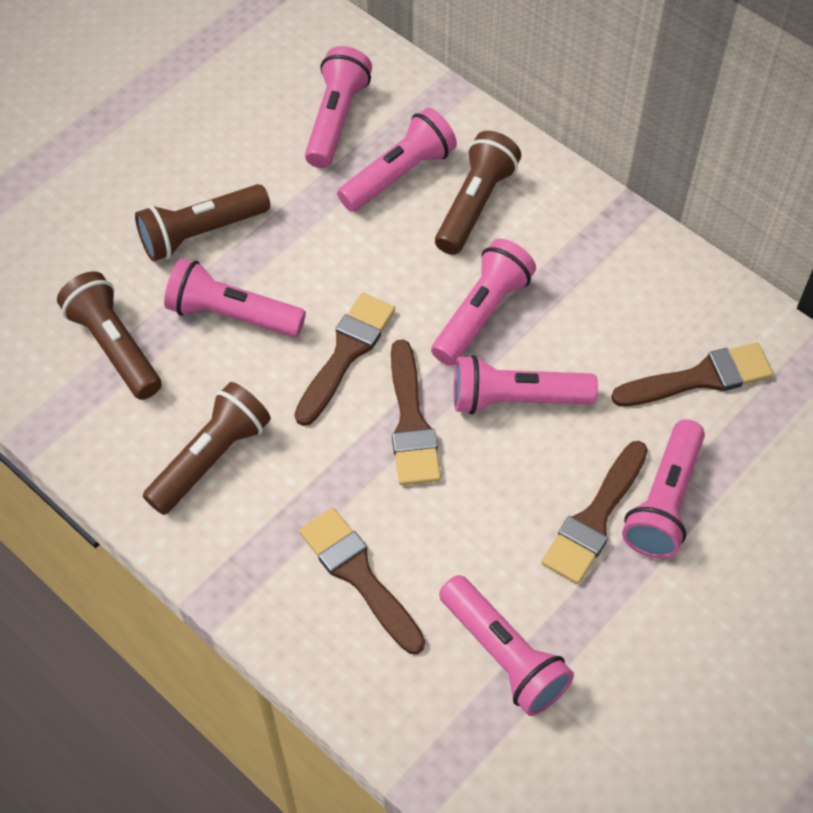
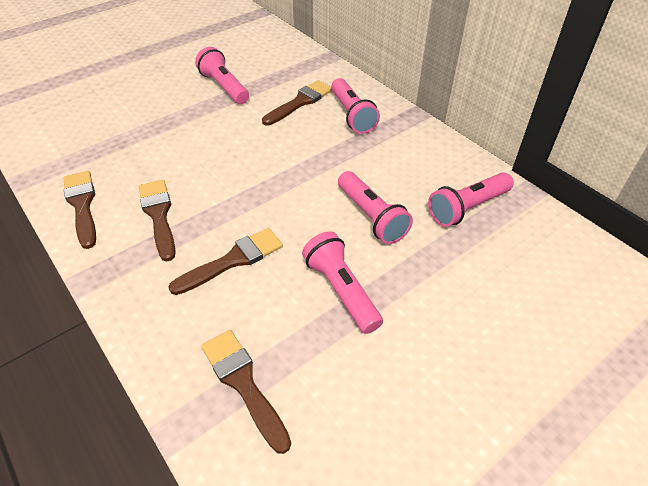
brown flashlight: [57,271,162,400] [135,184,270,261] [143,382,271,515] [435,131,521,255] = 4 -> none = 0
pink flashlight: [164,258,306,337] [305,46,372,168] [337,108,457,212] [431,239,536,366] [439,575,574,716] [454,355,598,414] [622,419,705,559] = 7 -> [195,47,249,104] [302,231,383,334] [331,78,380,134] [338,171,413,244] [428,172,514,227] = 5

